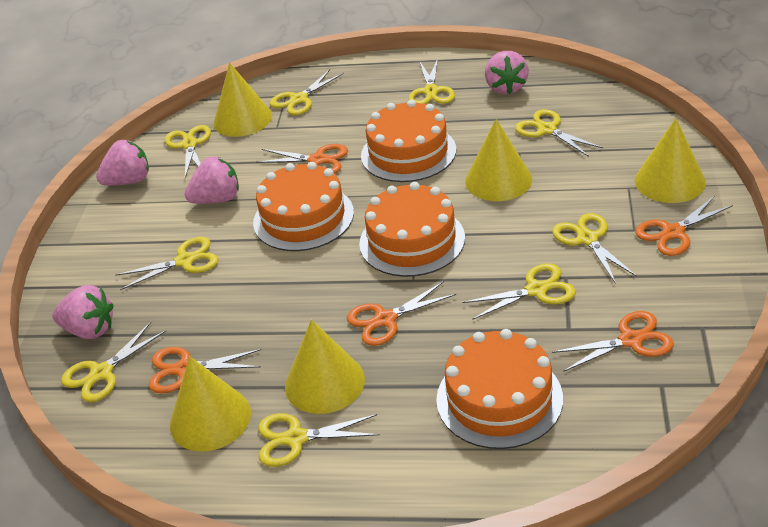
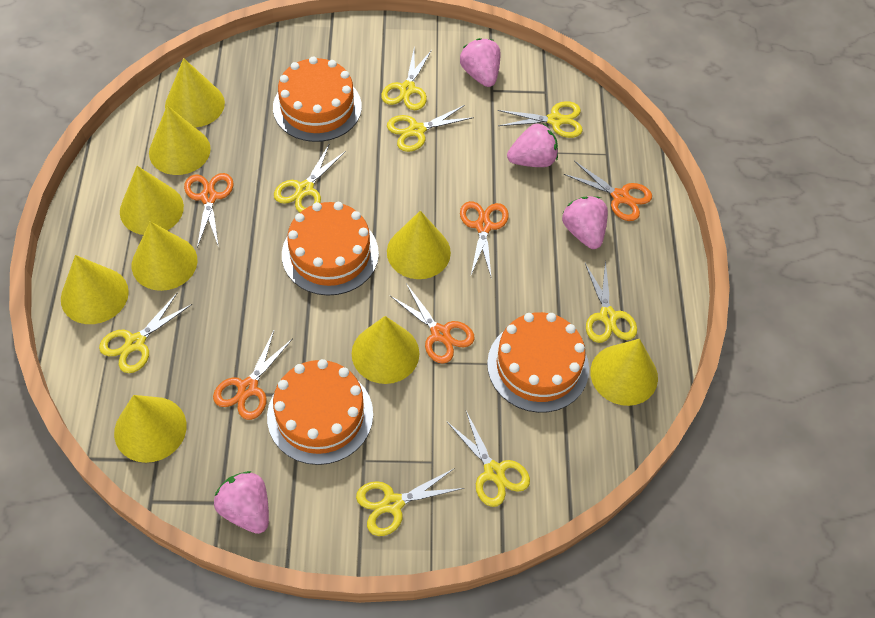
yellow cone: [170,356,251,452] [214,63,272,137] [285,319,365,414] [465,119,532,201] [635,118,706,203] = 5 -> [61,255,129,324] [114,395,186,463] [120,166,184,235] [132,221,197,291] [149,105,211,175] [165,58,225,127] [352,316,419,384] [387,211,451,279] [590,339,658,406] = 9
yellow scissors: [61,322,166,402] [115,237,219,290] [165,125,211,178] [258,413,380,467] [270,69,344,115] [409,58,455,104] [462,263,576,320] [515,109,603,157] [552,213,637,284] = 9 -> [99,292,192,373] [274,145,346,213] [356,468,464,536] [381,50,432,110] [387,105,474,152] [446,411,530,507] [497,101,583,138] [585,260,637,343] = 8

